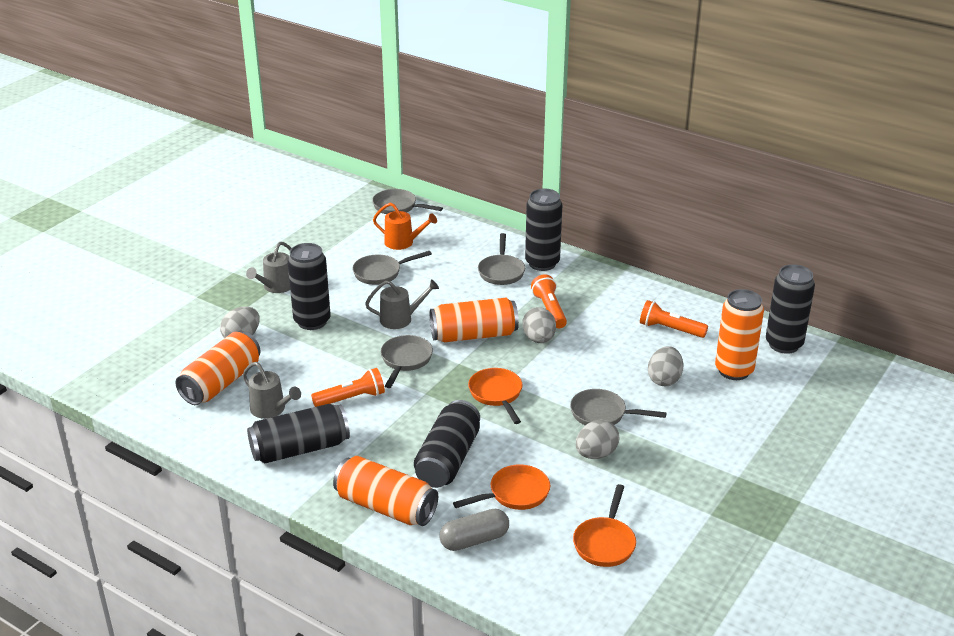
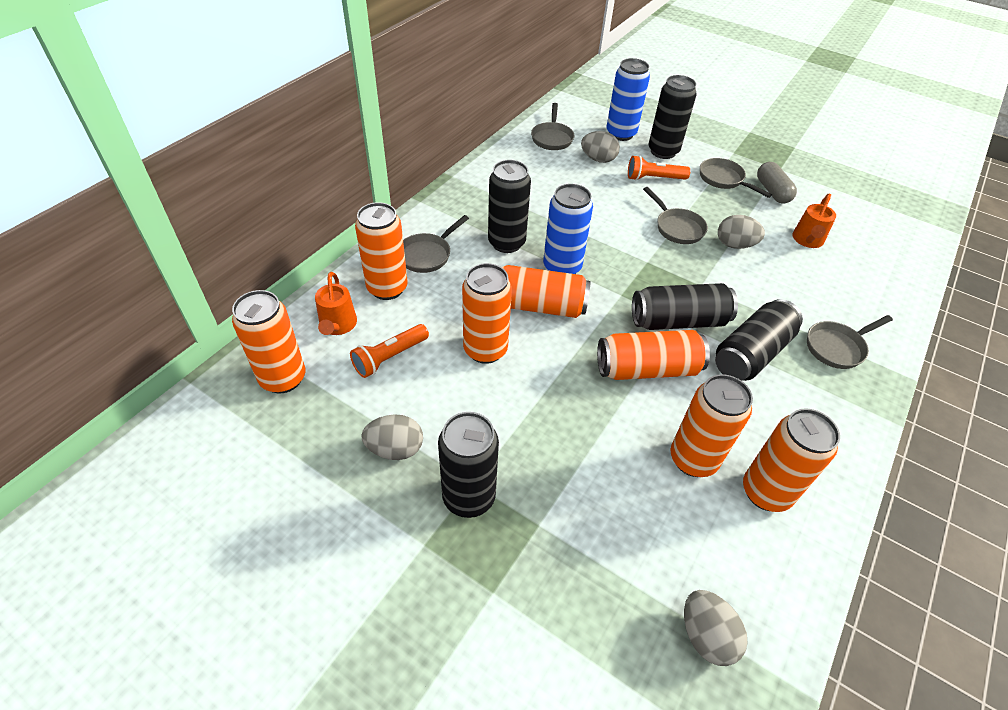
blue can: none = 0 -> [543,184,593,274] [607,58,650,141] = 2
grey watering can: [243,362,301,419] [246,242,291,293] [365,279,439,329] = 3 -> none = 0
orange can: [176,332,261,405] [333,456,438,526] [430,298,519,342] [715,289,764,380] = 4 -> [232,290,305,393] [355,202,408,300] [462,263,512,364] [502,265,591,318] [597,330,710,380] [671,374,753,477] [743,408,840,512] = 7
orange flashlight: [311,368,385,407] [531,274,567,328] [640,300,708,338] = 3 -> [350,324,429,378] [628,155,691,180] = 2
orange pan: [453,464,550,510] [468,368,522,424] [573,484,636,567] = 3 -> none = 0
orange watering can: [373,203,437,250] = 1 -> [315,272,357,335] [792,194,836,248] = 2

